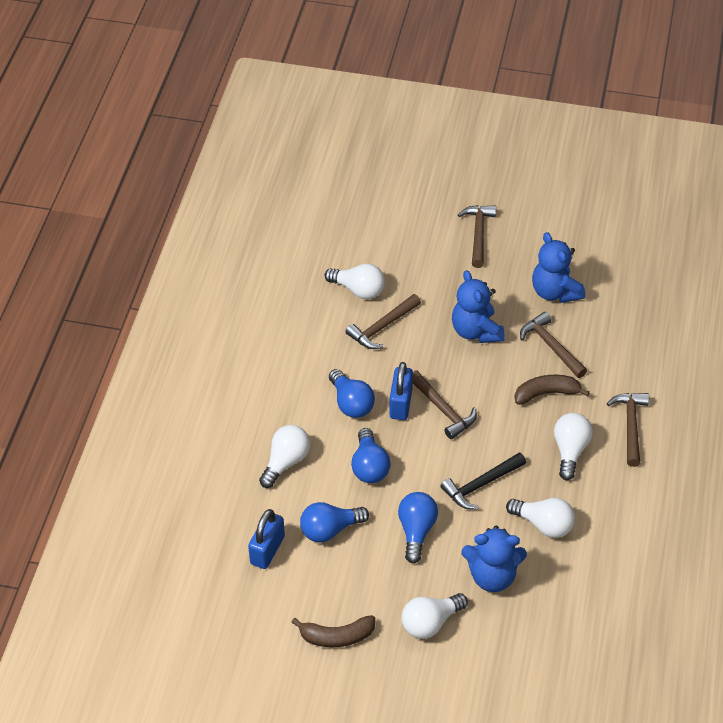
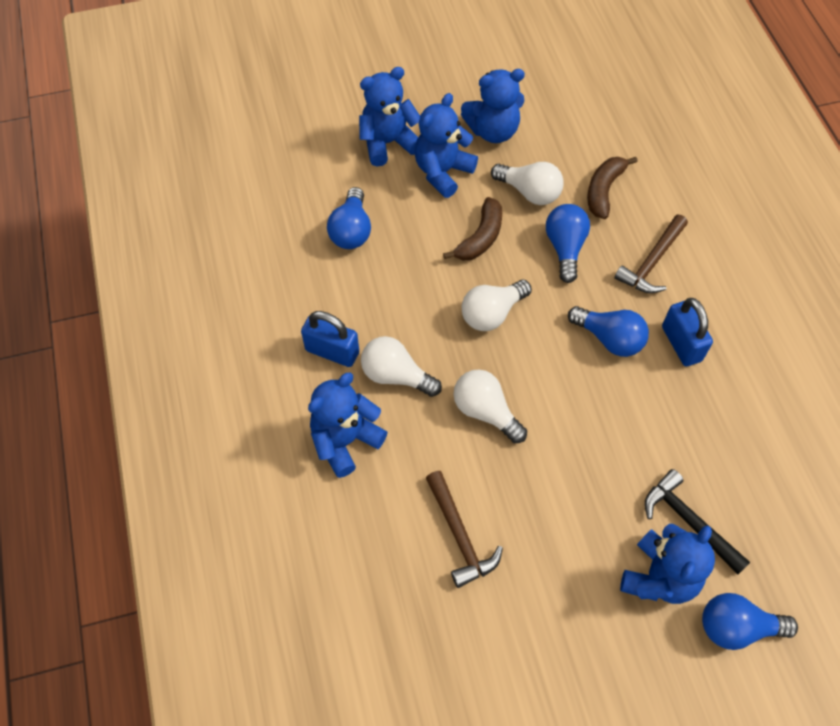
blue teddy bear: [452,270,504,343] [462,526,527,592] [532,232,585,303] = 3 -> [308,372,388,478] [359,67,420,166] [414,93,478,198] [461,69,525,143] [620,524,715,604] = 5
brown hammer: [345,294,421,349] [413,371,477,439] [458,205,496,268] [520,312,587,378] [607,393,649,467] = 5 -> [426,471,503,588] [614,215,688,293] = 2
white light bulb: [259,425,310,488] [325,263,385,299] [402,593,468,639] [506,498,575,538] [554,413,593,480] = 5 -> [361,336,442,397] [454,370,527,443] [462,280,532,331] [491,162,564,205] = 4

